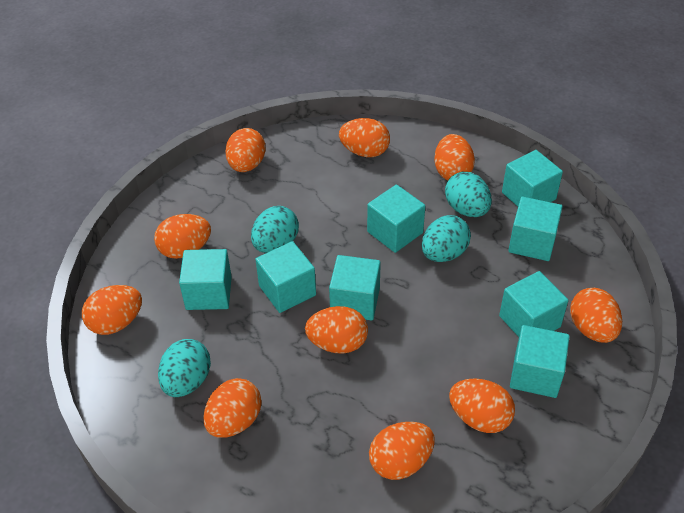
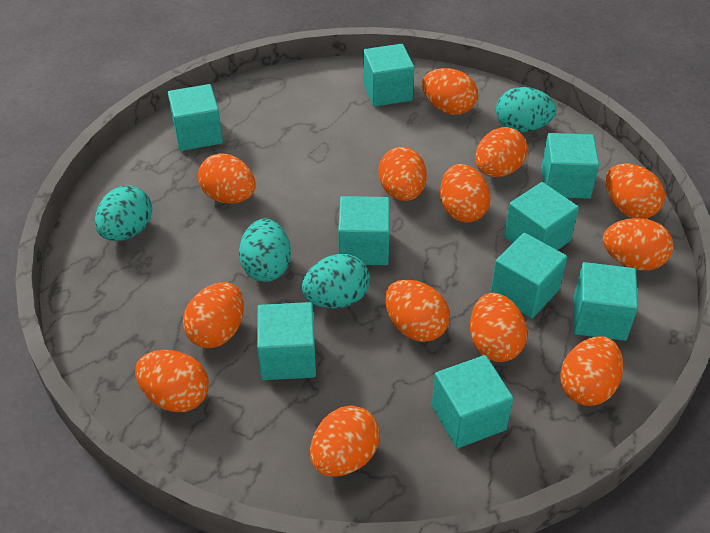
orange egg: [82,285,142,335] [154,214,211,259] [203,378,262,438] [225,128,265,172] [305,306,368,354] [339,118,390,157] [369,422,435,480] [434,134,475,180] [449,378,515,433] [570,288,622,343] = 10 -> [135,350,209,412] [183,282,244,348] [198,153,256,204] [310,406,380,477] [378,147,427,201] [385,280,450,342] [422,68,478,115] [440,164,491,223] [470,293,527,362] [475,127,527,177] [560,336,623,406] [603,218,673,270] [606,163,665,219] = 13
turquoise cube: [179,249,232,310] [255,241,316,313] [329,255,381,321] [367,185,425,253] [499,271,568,337] [502,150,563,206] [508,197,563,261] [510,325,570,398] = 8 -> [168,84,223,151] [257,302,316,380] [338,196,390,265] [363,44,415,107] [432,355,513,448] [490,233,567,318] [504,182,579,250] [541,133,599,199] [573,262,638,341] = 9

